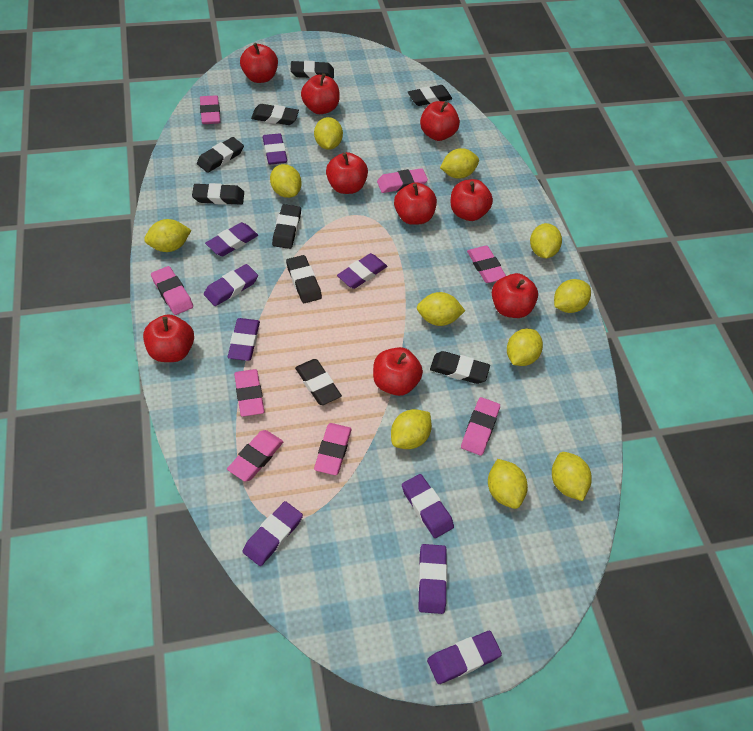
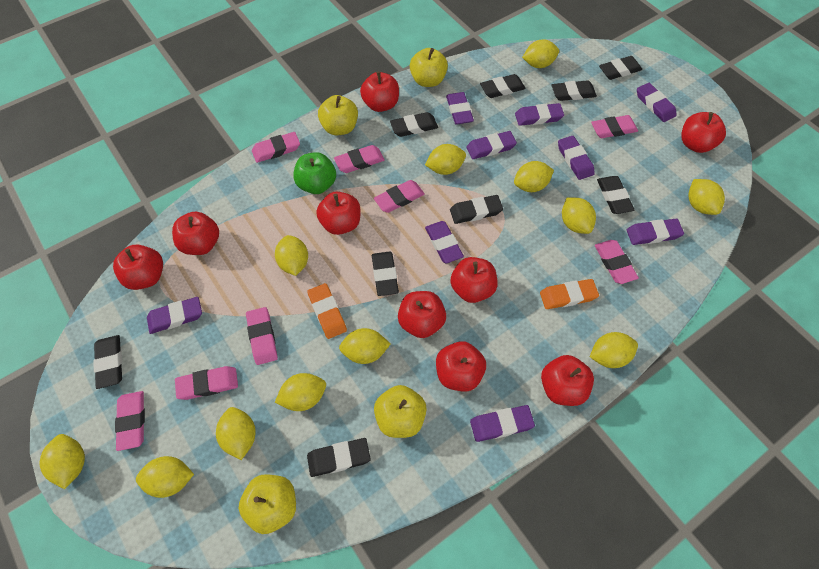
green apple: none = 0 -> [293,152,336,194] = 1
orange eraser: none = 0 -> [307,283,347,339] [540,279,599,309] = 2
yellow apple: none = 0 -> [239,474,296,534] [318,95,358,135] [374,385,427,438] [410,48,448,87] = 4
yellow lemon: [144,219,191,252] [270,164,301,198] [314,117,343,150] [391,409,432,449] [417,292,465,326] [440,148,479,179] [488,459,528,509] [507,329,543,366] [530,223,562,258] [552,452,592,501] [554,279,591,313] = 11 -> [40,434,85,489] [136,456,194,498] [216,407,256,460] [275,235,308,276] [275,373,326,411] [339,328,390,364] [425,144,466,175] [514,161,554,192] [522,39,559,68] [562,197,596,234] [590,332,638,368] [688,179,725,215] = 12

